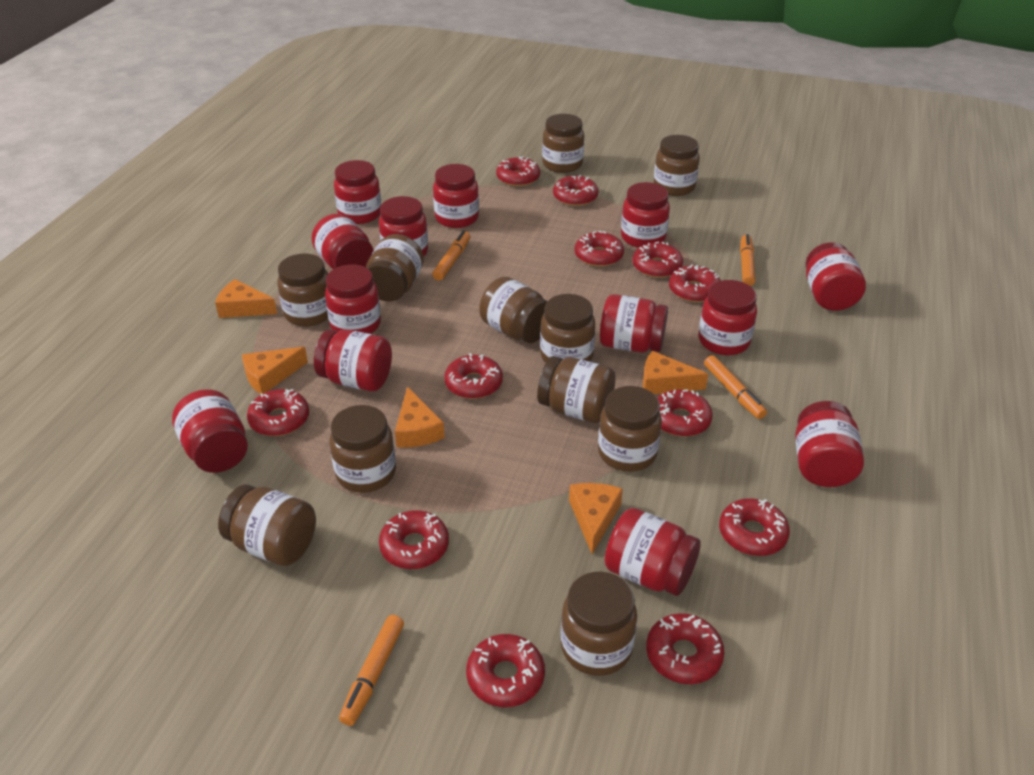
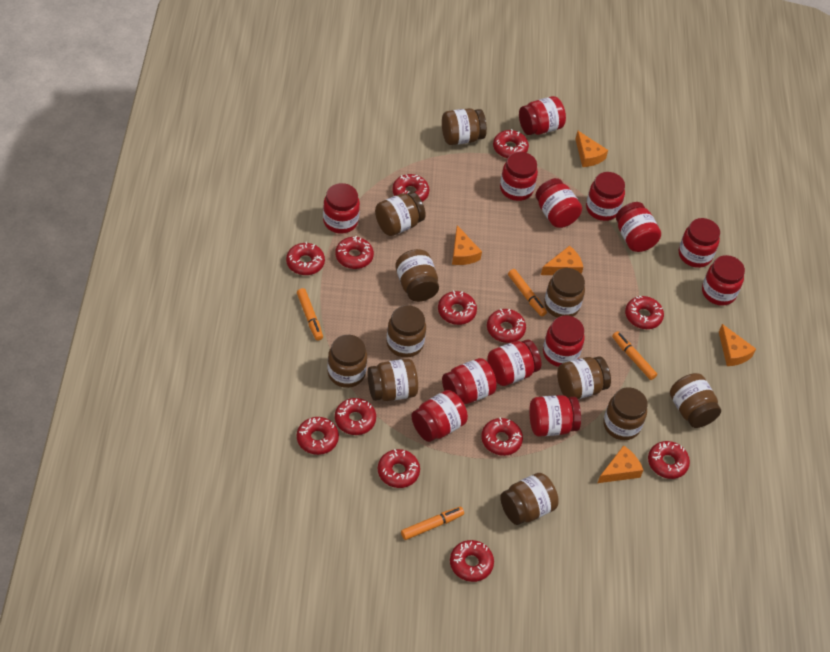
red donut: [247,389,309,436] [379,510,449,569] [444,353,503,399] [466,634,545,707] [496,156,540,187] [553,174,598,206] [575,231,624,267] [632,241,683,278] [646,613,724,684] [657,389,713,437] [669,264,721,302] [719,498,790,556] = 12 -> [286,242,325,275] [297,417,339,455] [335,236,374,269] [335,398,376,435] [378,449,420,488] [392,174,429,202] [438,290,477,325] [450,540,494,582] [481,417,523,456] [487,309,526,343] [493,129,529,158] [625,296,664,329] [648,441,690,479] = 13

